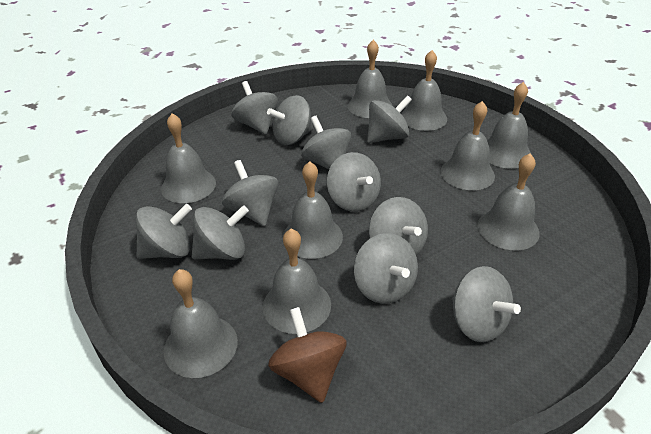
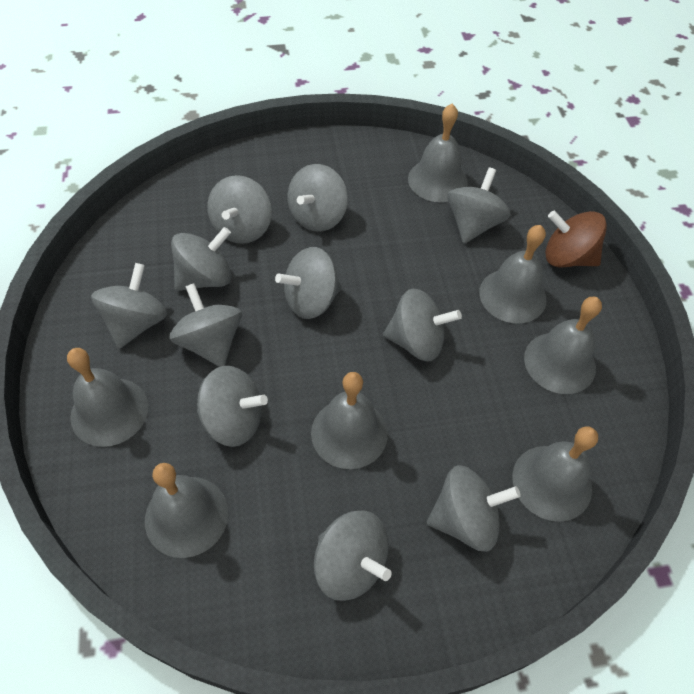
grey bell: [161,113,216,203] [164,269,238,378] [263,229,331,334] [282,161,343,259] [348,40,393,118] [401,50,447,131] [441,101,495,190] [478,153,540,250] [487,82,532,169] = 9 -> [67,348,148,447] [145,463,228,558] [311,372,388,469] [408,104,468,202] [479,225,547,324] [512,427,598,522] [524,297,602,394] = 7

